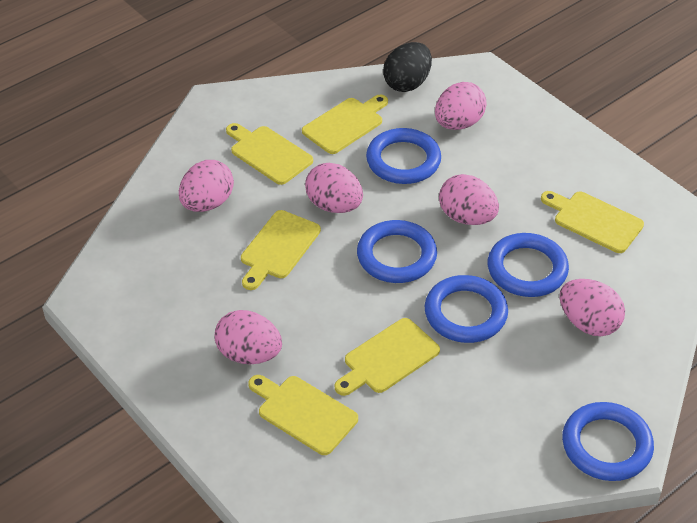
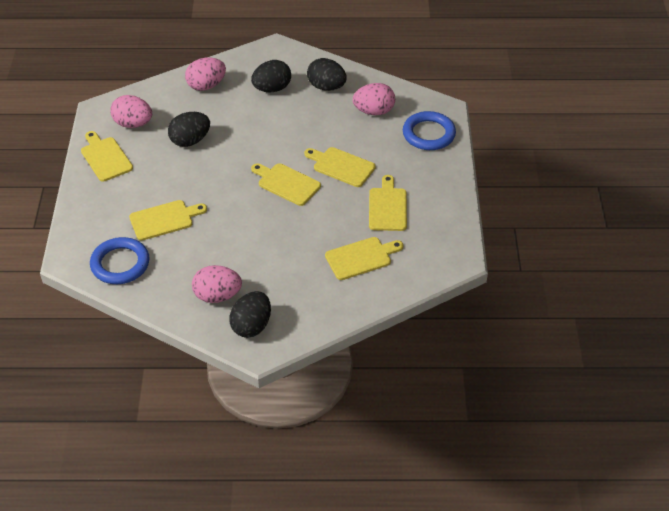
black egg: [383,42,432,92] = 1 -> [168,112,210,147] [229,291,271,338] [251,60,291,92] [307,58,347,91] = 4
blue ring: [357,220,437,283] [366,128,441,184] [425,275,508,343] [488,233,569,297] [562,402,654,481] = 5 -> [90,237,149,284] [403,111,456,150] = 2
pink egg: [179,160,234,212] [214,310,282,364] [305,163,363,213] [435,82,487,130] [439,174,499,225] [560,279,625,336] = 6 -> [110,95,152,128] [185,57,226,91] [192,265,242,303] [353,83,395,115] = 4

